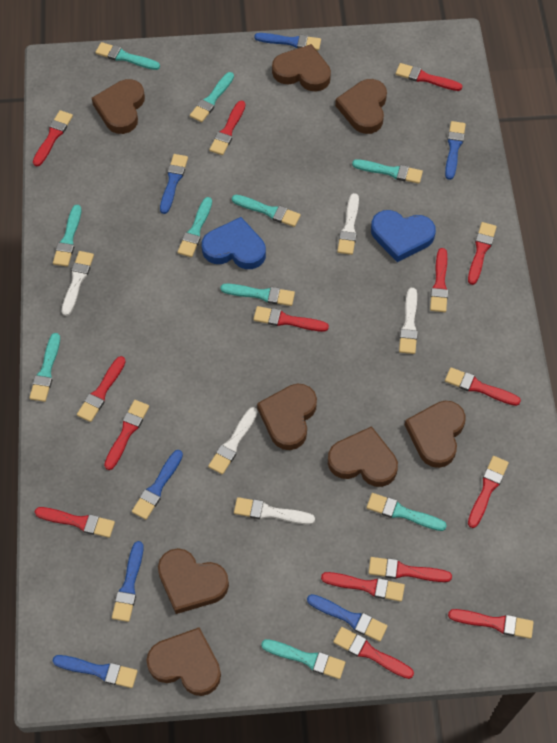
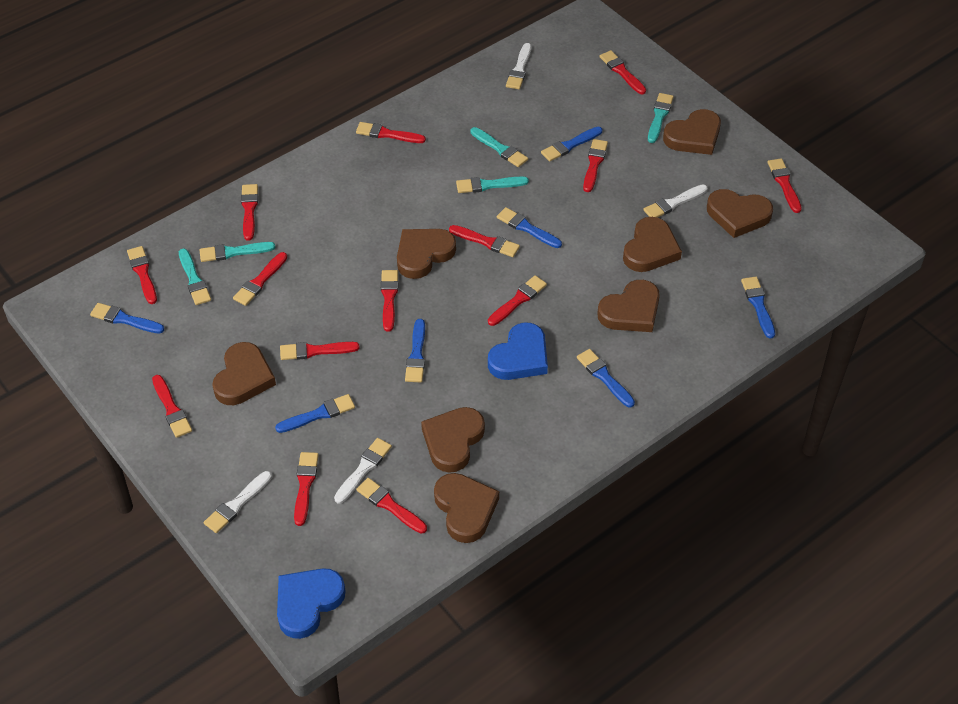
red brush: [33,110,73,166] [35,507,115,538] [77,356,126,422] [104,400,149,470] [209,100,245,155] [253,306,329,332] [321,572,405,602] [333,627,414,679] [368,557,452,582] [396,63,462,91] [430,248,448,312] [445,367,521,406] [448,609,534,639] [468,222,497,285] [468,456,509,528] = 15 -> [127,246,157,304] [152,375,192,438] [233,252,287,306] [241,184,258,241] [280,342,360,360] [294,452,319,526] [356,122,426,143] [356,478,427,534] [381,270,398,332] [449,225,520,257] [488,275,547,326] [583,139,608,192] [600,50,646,94] [767,158,802,213] = 14
turquoise brush: [29,333,60,402] [53,205,81,267] [95,42,160,70] [178,197,212,257] [190,72,234,122] [220,284,295,306] [232,195,301,227] [261,639,345,679] [352,159,423,184] [367,493,447,531] = 10 -> [179,248,211,305] [200,242,275,262] [456,177,529,193] [470,127,528,167] [648,93,674,143] = 5
white brush: [62,251,94,316] [208,407,258,474] [234,497,315,525] [337,193,359,255] [399,288,418,354] = 5 -> [204,471,272,533] [334,438,392,504] [506,43,531,89] [643,184,708,217] = 4

